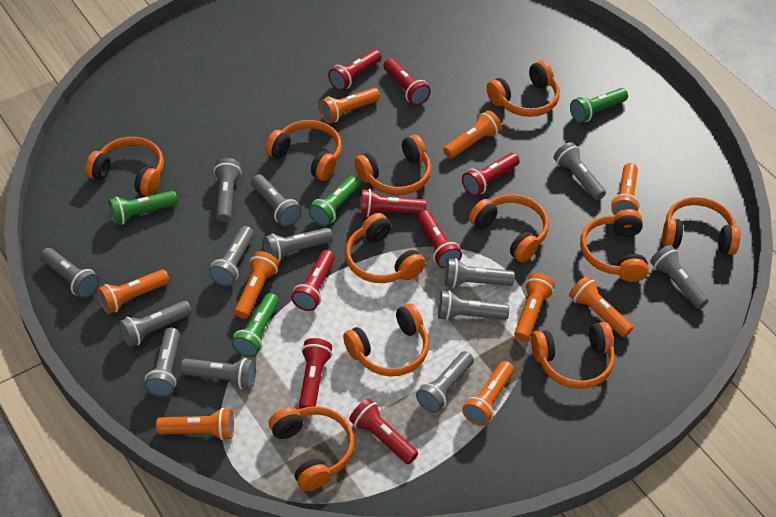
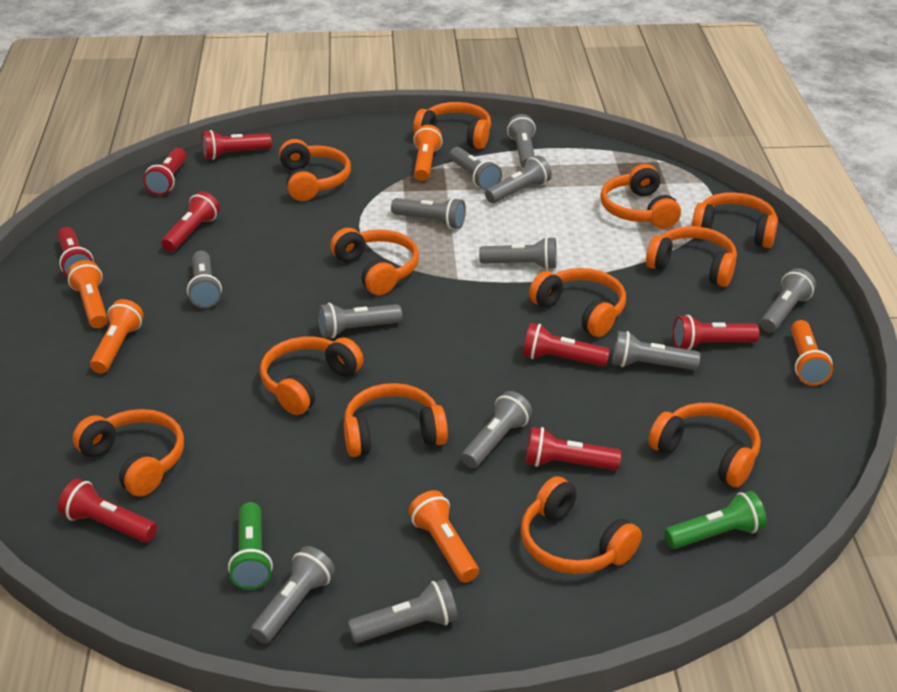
green flashlight: [108,191,178,225] [232,293,279,357] [308,175,361,226] [570,88,628,123] = 4 -> [228,502,273,590] [664,491,766,549] = 2
grey flashlight: [40,248,99,298] [119,301,192,347] [144,328,180,397] [180,358,256,389] [209,226,254,286] [214,158,242,222] [251,174,302,226] [263,228,333,262] [416,351,474,413] [438,290,509,321] [444,258,515,288] [553,142,606,200] [650,245,709,309] = 13 -> [187,251,222,308] [250,546,335,644] [318,303,402,338] [348,579,458,643] [391,197,466,229] [449,147,502,191] [461,391,532,468] [479,237,557,270] [485,156,552,203] [507,114,536,168] [612,331,700,370] [760,268,816,333] = 12
orange flashlight: [97,270,169,314] [156,408,234,441] [234,251,279,319] [319,88,380,123] [443,110,502,159] [462,361,514,426] [514,273,555,341] [569,276,633,337] [611,163,640,215] = 9 -> [68,260,108,328] [90,299,144,374] [408,490,479,583] [413,125,442,181] [791,320,833,386] = 5
orange headphones: [85,137,164,196] [265,120,342,181] [269,406,355,491] [343,303,429,377] [345,213,425,283] [354,134,431,195] [469,194,549,262] [487,61,560,117] [531,322,615,389] [580,209,649,282] [662,197,740,255] = 11 -> [73,409,184,497] [260,337,363,415] [279,139,351,201] [330,228,419,295] [344,383,448,457] [413,102,491,149] [521,476,642,574] [529,268,626,337] [600,164,681,229] [646,226,737,287] [648,403,760,487] [692,192,778,248] = 12

